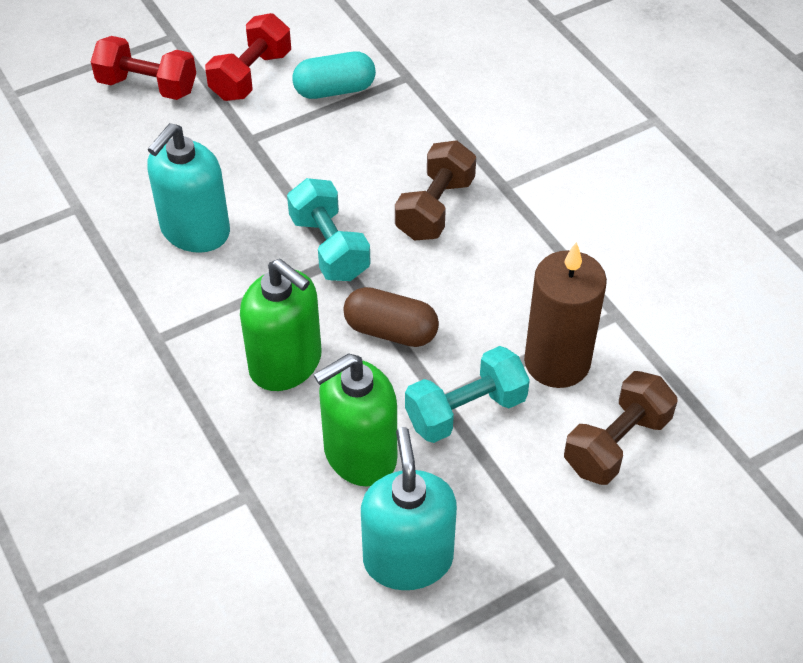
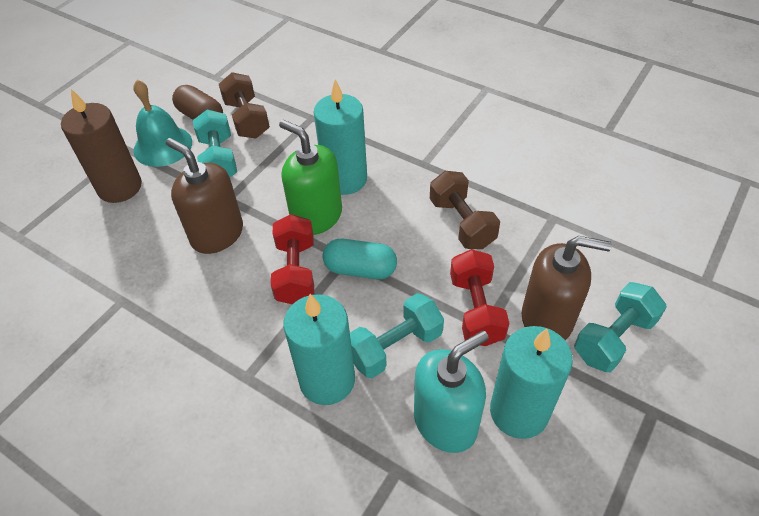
brown soap dispenser: none = 0 -> [166,138,243,254] [522,236,612,340] = 2
green soap dispenser: [240,259,322,391] [313,353,397,487] = 2 -> [279,120,342,235] = 1
turquoise bell: none = 0 -> [133,80,192,167] = 1
turquoise candle: none = 0 -> [283,294,355,405] [314,79,367,195] [490,326,573,439] = 3
turquoise dumbbell: [287,178,371,281] [405,346,530,443] = 2 -> [193,110,237,177] [350,293,444,378] [574,282,667,372] = 3
turquoise soap dispenser: [147,123,230,253] [361,427,457,590] = 2 -> [414,331,489,453] = 1

